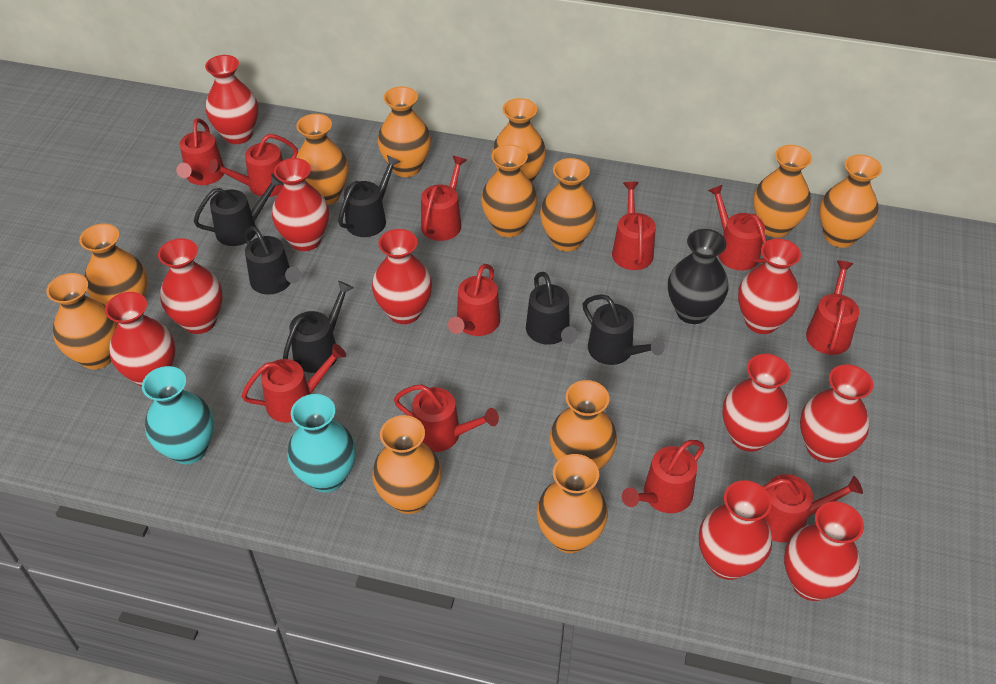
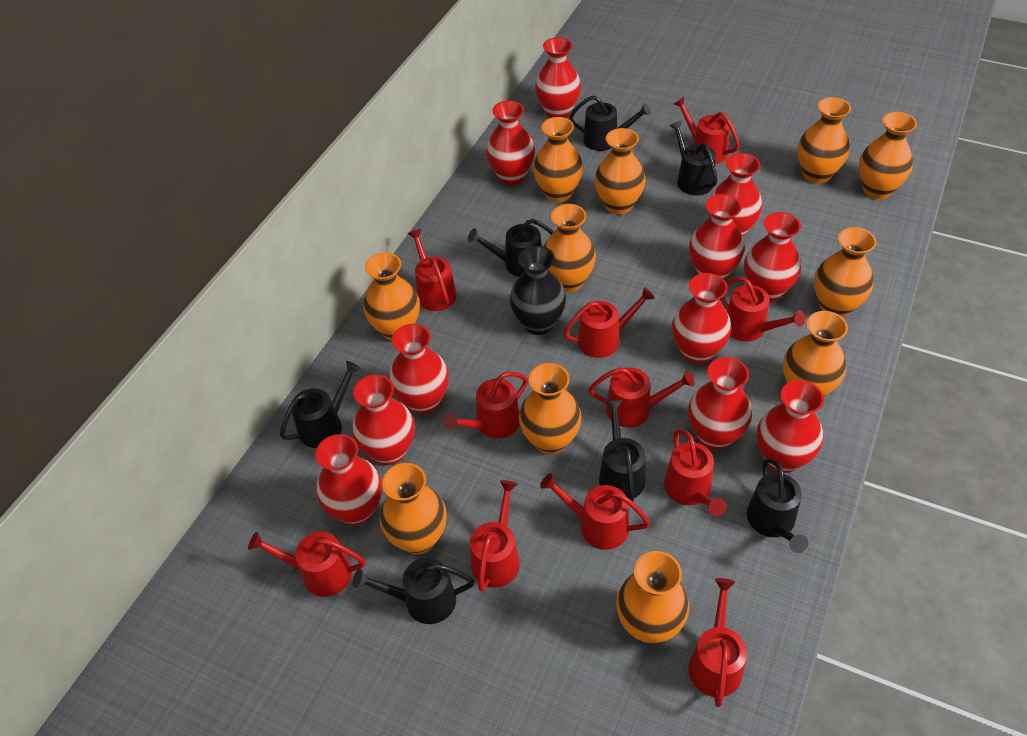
black watering can: [194,174,284,246] [244,226,301,295] [283,281,354,373] [338,155,401,237] [526,272,578,345] [583,294,665,365] = 6 -> [280,361,361,448] [353,558,474,624] [468,219,554,277] [569,95,651,151] [599,400,646,502] [669,120,717,196] [747,458,809,553] = 7
orange vase: [46,273,118,370] [79,224,148,305] [296,114,349,205] [372,415,442,514] [378,86,431,177] [481,144,537,237] [492,98,546,183] [537,454,608,553] [540,158,597,251] [549,380,617,470] [753,145,812,238] [820,155,882,248] = 12 -> [364,252,420,341] [380,463,447,554] [519,363,582,455] [533,117,583,203] [544,204,596,292] [595,128,646,215] [616,551,689,643] [783,311,848,396] [797,97,851,184] [814,227,876,317] [859,112,917,199] = 11
red vase: [105,292,175,387] [158,238,223,334] [205,55,258,144] [272,158,329,251] [372,229,432,324] [699,480,772,580] [723,354,791,452] [738,238,801,334] [784,501,864,601] [800,364,873,463] = 10 -> [315,434,382,525] [352,374,415,465] [389,324,449,414] [486,100,535,185] [535,37,581,118] [672,273,731,364] [688,357,752,450] [689,194,745,280] [709,153,762,236] [744,212,801,302] [757,380,824,473] = 11
turquoise vase: [142,366,214,464] [287,394,356,493] = 2 -> none = 0

